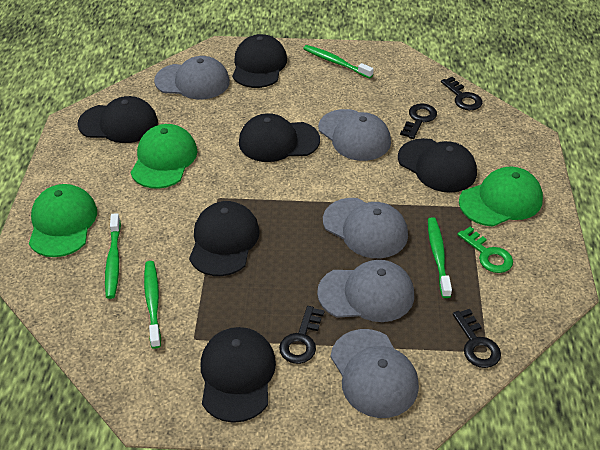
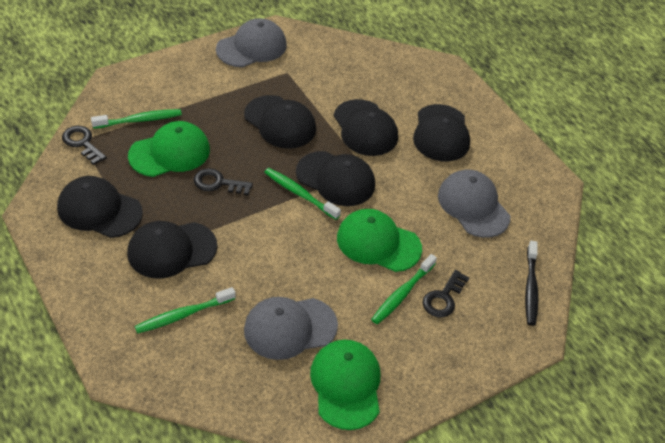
black key: [279,306,325,364] [400,103,437,139] [441,77,482,110] [453,309,501,368] = 4 -> [62,126,107,165] [194,168,253,196] [423,270,470,317] = 3
black toothbrush: none = 0 -> [525,241,538,326] = 1
green key: [457,227,513,273] = 1 -> none = 0
grey cap: [154,56,230,99] [317,260,414,322] [318,109,391,161] [323,198,408,258] [330,329,419,418] = 5 -> [216,18,287,67] [244,297,338,360] [438,170,510,238] = 3

